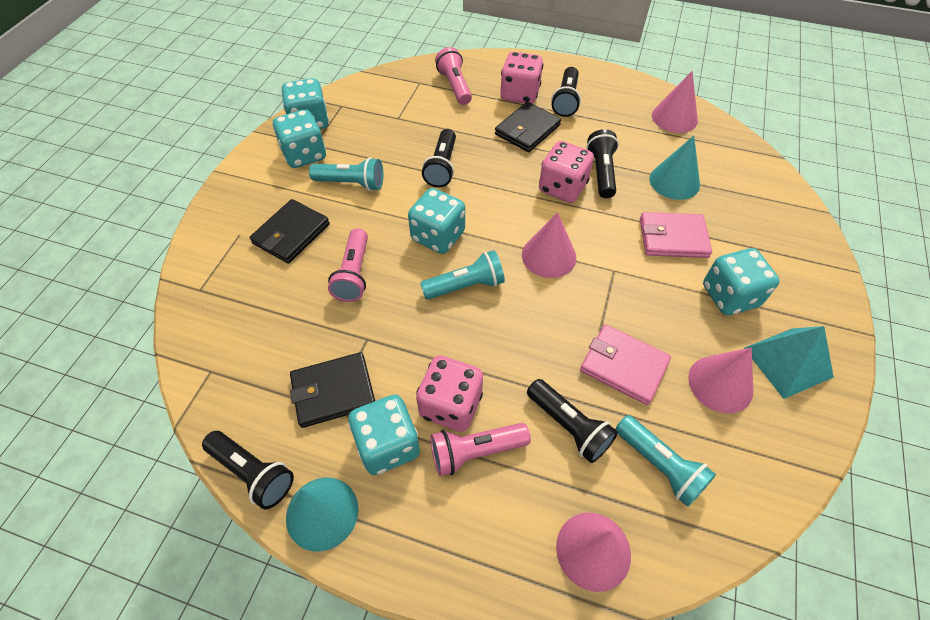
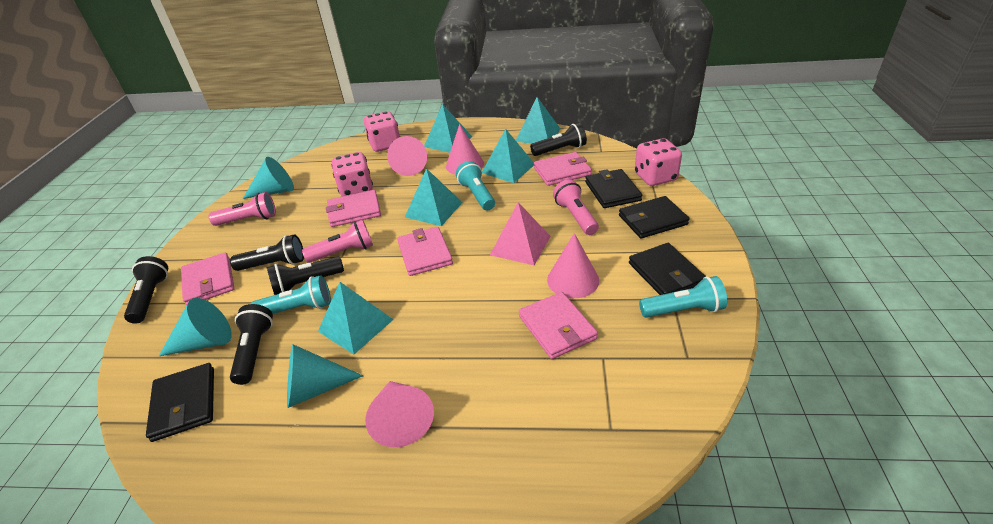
black wallet: [249,199,330,264] [290,352,375,428] [495,102,561,152] = 3 -> [146,363,214,442] [585,169,642,208] [619,196,690,239] [629,243,706,295] = 4
pink pyramid: none = 0 -> [490,202,551,265] = 1
pink wallet: [580,324,671,405] [640,212,712,258] = 2 -> [181,252,234,306] [326,190,381,227] [397,227,453,276] [519,292,598,359] [534,152,592,186] = 5
turquoise cone: [286,478,358,552] [650,136,700,200] = 2 -> [159,298,232,356] [243,157,294,199] [287,344,363,408] = 3
turquoise dice: [273,109,326,168] [282,78,329,129] [348,394,420,475] [408,188,465,254] [703,248,780,315] = 5 -> none = 0
turquoise pyramid: [744,326,834,399] = 1 -> [318,282,394,355] [405,168,463,226] [424,104,472,153] [482,129,534,183] [516,97,560,144] = 5

